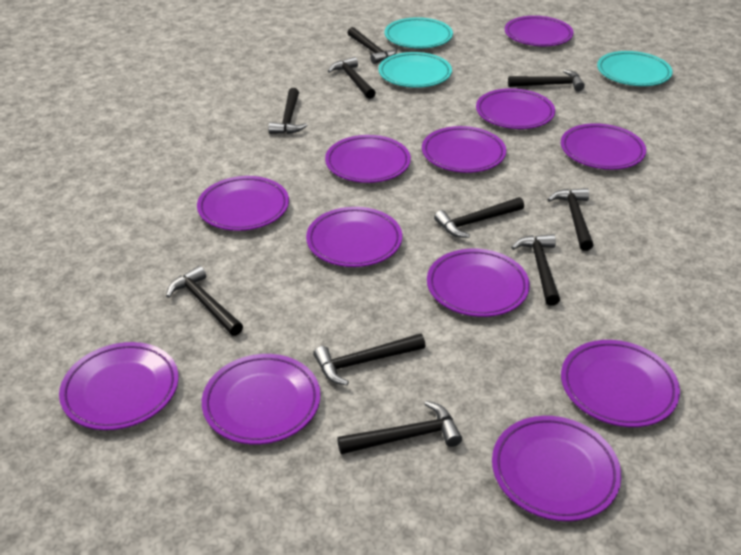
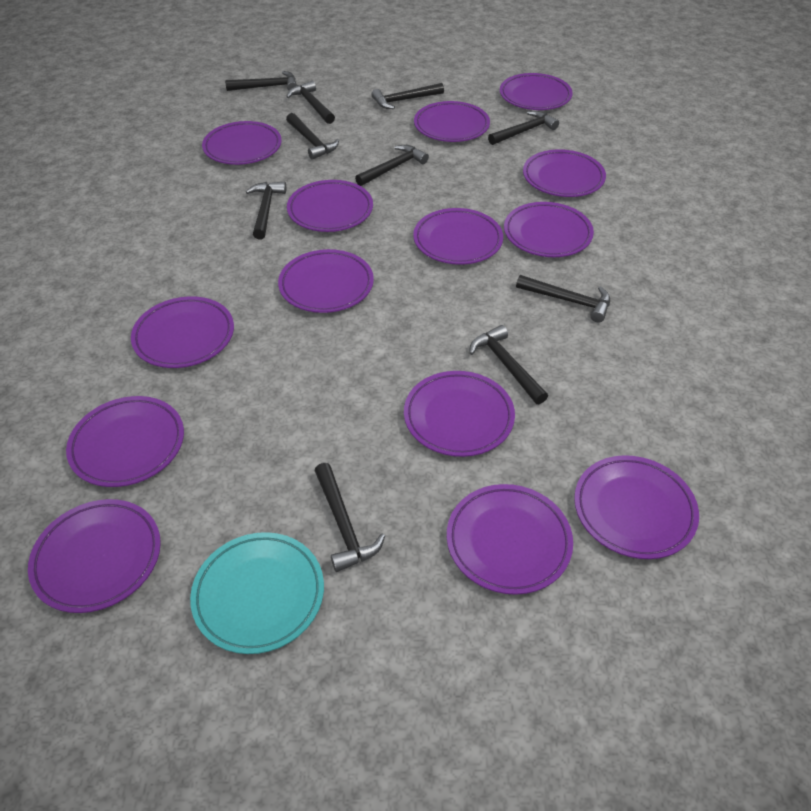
purple plate: [59,342,179,430] [197,176,289,231] [202,354,320,444] [306,207,402,267] [325,135,411,183] [422,126,506,173] [427,249,530,317] [476,88,555,129] [492,416,621,521] [505,16,574,46] [561,123,646,170] [561,340,680,427] = 12 -> [28,499,161,613] [66,396,184,487] [131,296,234,368] [202,121,282,165] [278,249,374,313] [287,180,373,232] [404,371,515,457] [413,208,503,265] [414,101,490,142] [447,484,573,595] [500,73,573,110] [504,202,594,257] [523,149,606,197] [574,455,699,559] = 14
turquoise plate: [378,52,452,88] [385,17,453,48] [597,51,673,86] = 3 -> [190,532,324,654] = 1

